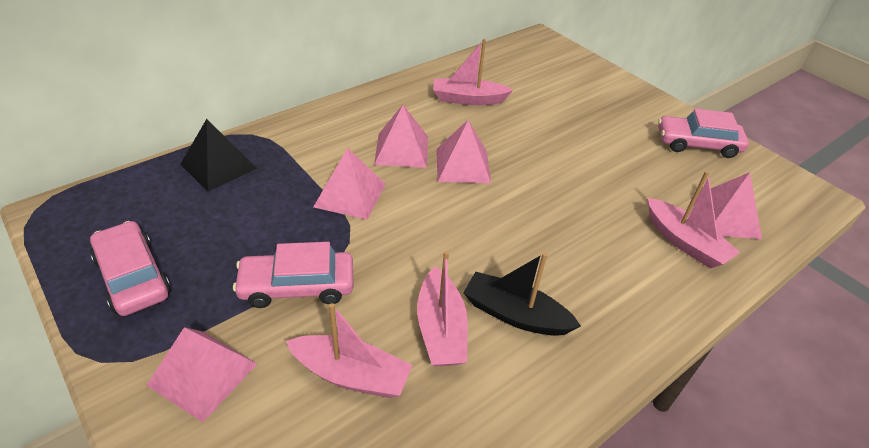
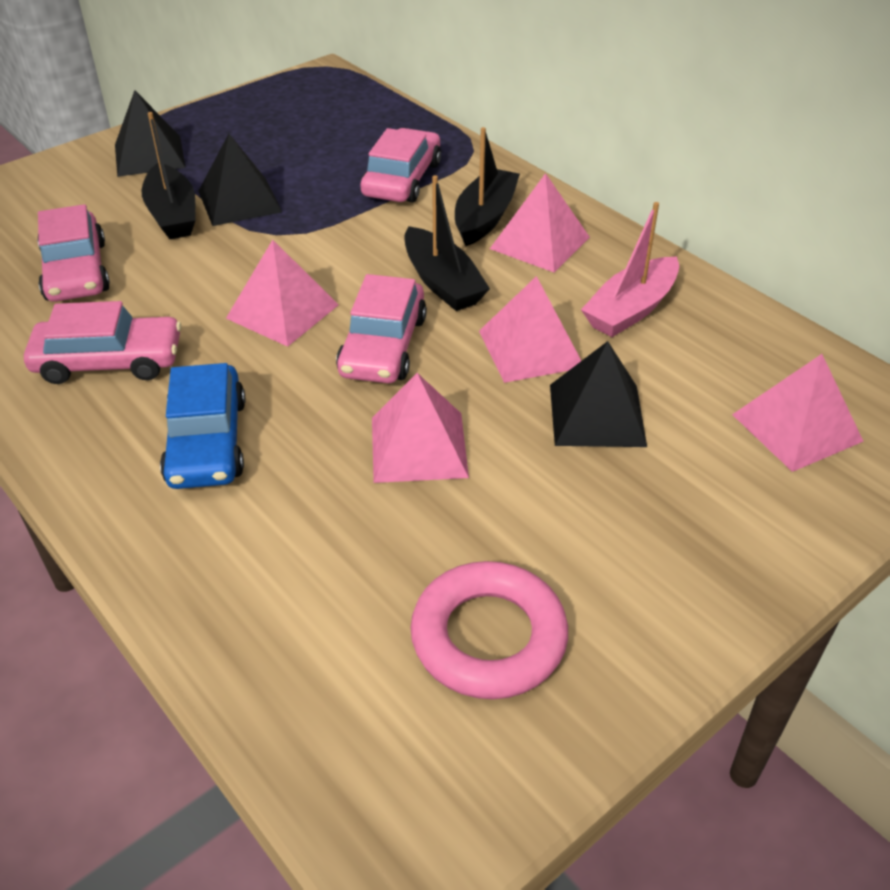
black boat: [463,252,581,336] = 1 -> [142,112,196,239] [404,175,490,311] [455,127,520,246] = 3
black pyramid: [180,119,257,191] = 1 -> [115,90,186,177] [199,134,282,226] [550,341,647,447] = 3
blue car: none = 0 -> [160,363,246,489] = 1
pink boat: [286,303,413,398] [417,251,468,366] [433,39,513,105] [648,171,741,268] = 4 -> [581,202,679,337] = 1
pink car: [90,221,171,316] [233,242,353,308] [658,109,749,158] = 3 -> [24,301,181,384] [37,204,110,302] [336,274,427,383] [360,128,441,203] = 4
pink ring: none = 0 -> [411,561,568,699] = 1

